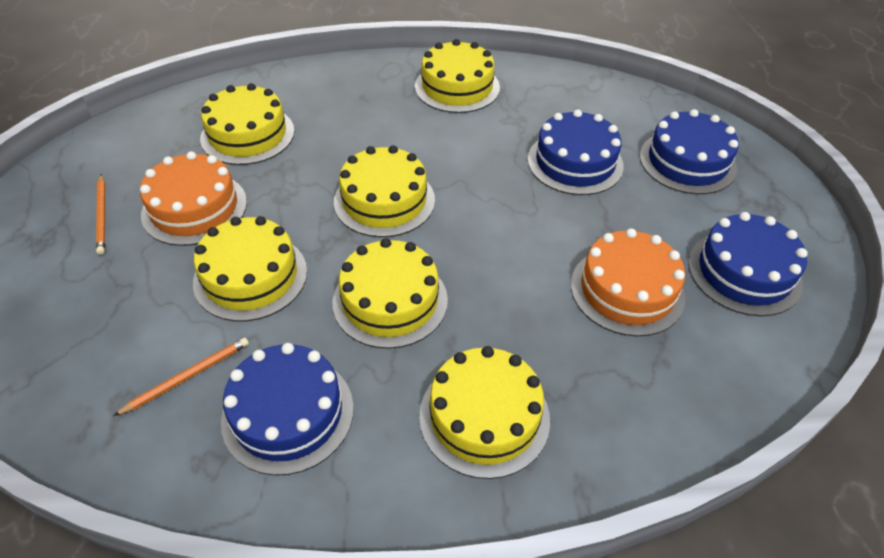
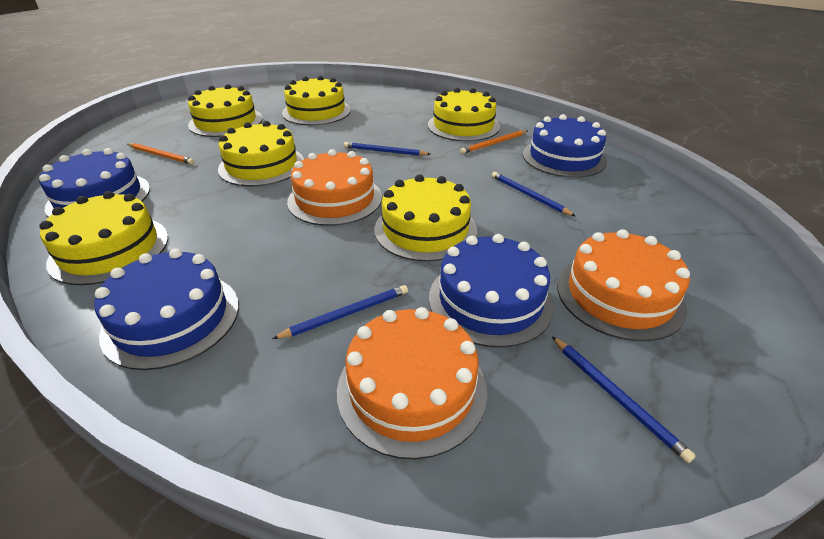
blue pencil: none = 0 -> [272,285,408,339] [344,142,430,156] [492,172,575,216] [552,336,696,463] = 4
orange cake: [140,151,247,246] [571,228,685,337] = 2 -> [287,149,382,226] [337,307,487,459] [557,229,690,341] = 3

